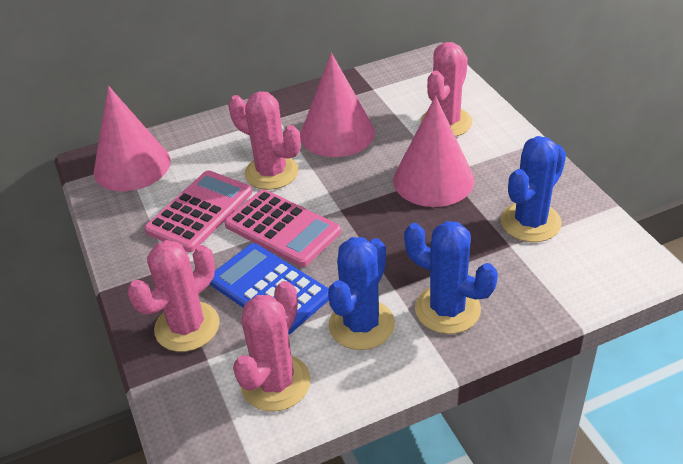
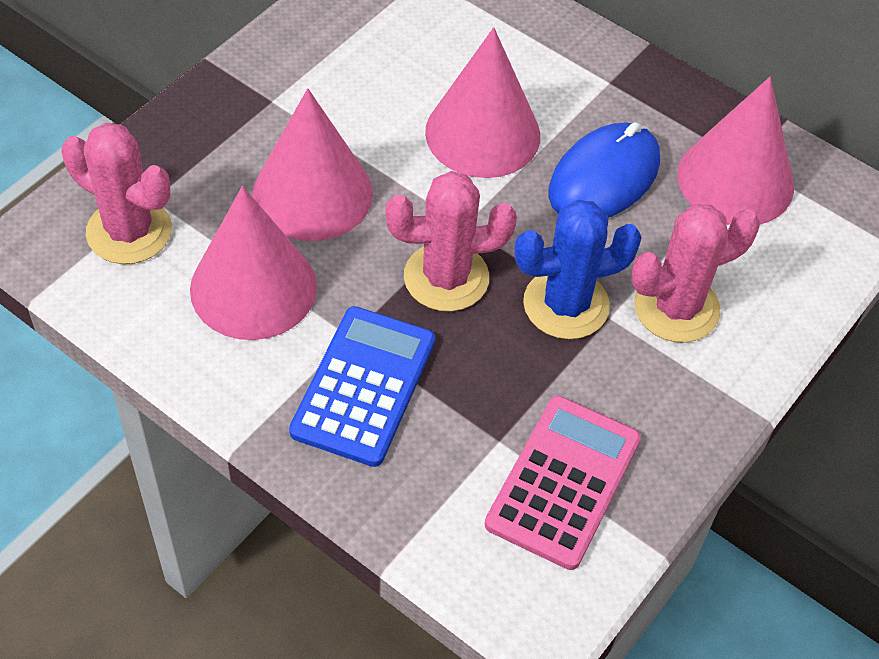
blue cactus: [328,237,395,350] [404,221,498,334] [501,136,566,242] = 3 -> [515,200,642,339] = 1
blue mouse: none = 0 -> [548,122,660,218] = 1
pink cactus: [127,240,220,352] [228,91,301,190] [233,281,311,411] [421,42,472,137] = 4 -> [61,123,172,264] [385,171,517,312] [631,204,760,343] = 3
pink calculator: [144,170,252,252] [224,189,341,267] = 2 -> [485,396,641,570] = 1
pink cone: [93,86,171,191] [300,52,375,157] [393,96,475,207] = 3 -> [190,186,317,340] [252,88,373,241] [425,27,540,178] [677,77,794,225] = 4

